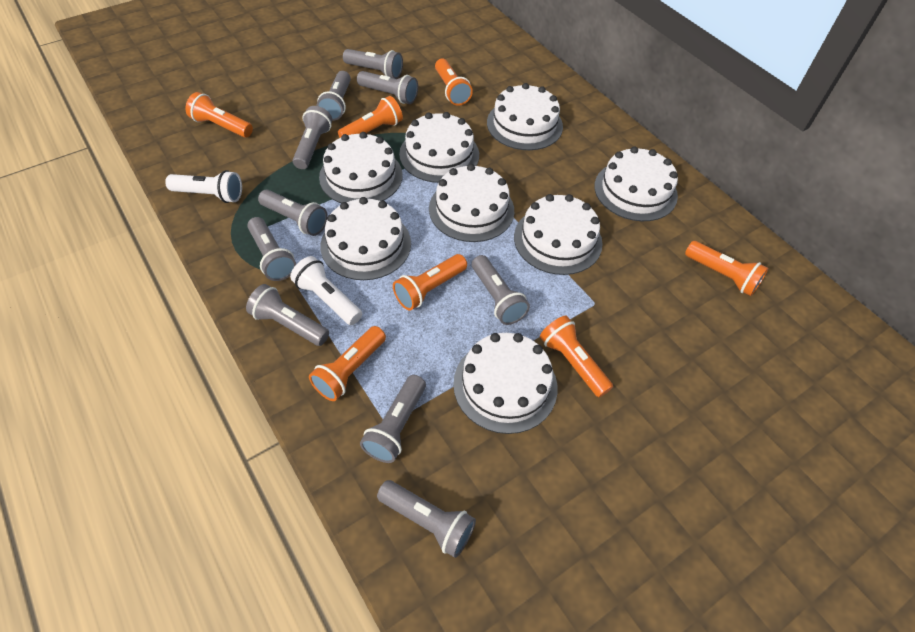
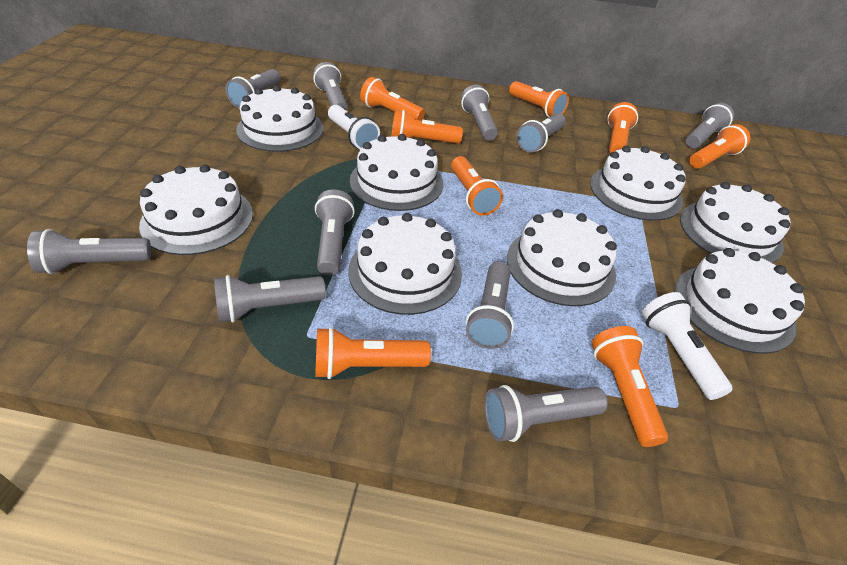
orange flashlight: [185,92,253,138] [309,326,386,401] [338,96,403,138] [393,254,467,310] [435,59,473,106] [540,315,613,397] [685,241,768,296] = 7 -> [315,327,431,379] [360,77,425,121] [391,110,463,144] [451,156,503,216] [509,81,569,117] [592,326,668,447] [607,102,638,154] [689,124,750,169] = 8

